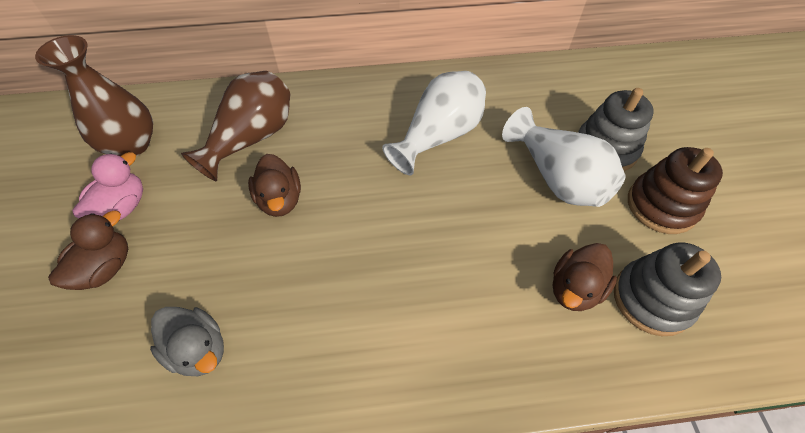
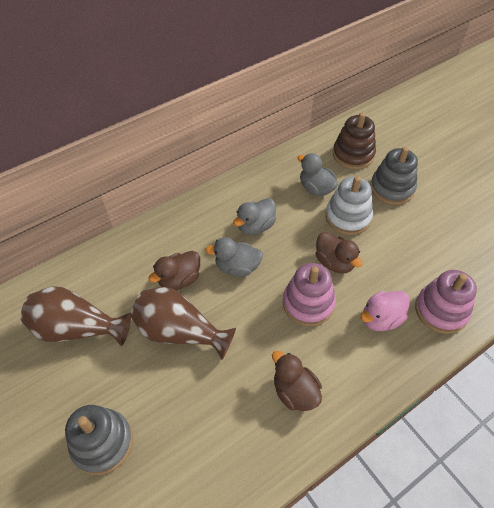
grey duck: [150,307,224,376] = 1 -> [205,237,263,277] [233,198,276,235] [297,153,338,196] = 3
pink stacking toy: none = 0 -> [283,263,336,326] [415,270,477,334] = 2
white stacking toy: none = 0 -> [325,176,373,235] = 1
white vase: [382,71,486,175] [502,107,626,207] = 2 -> none = 0

